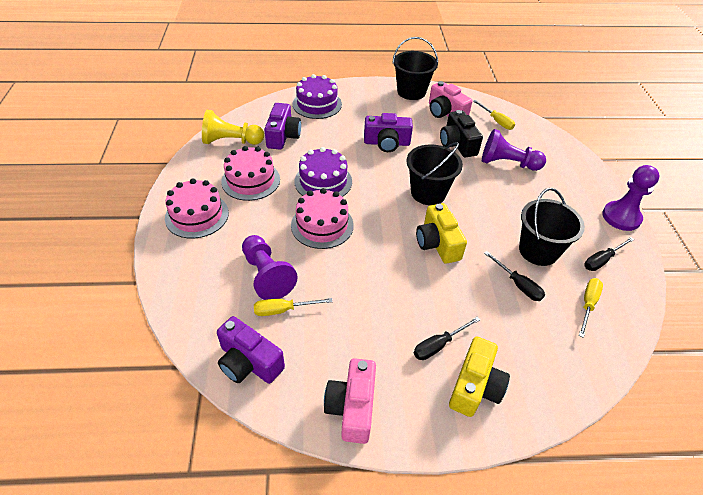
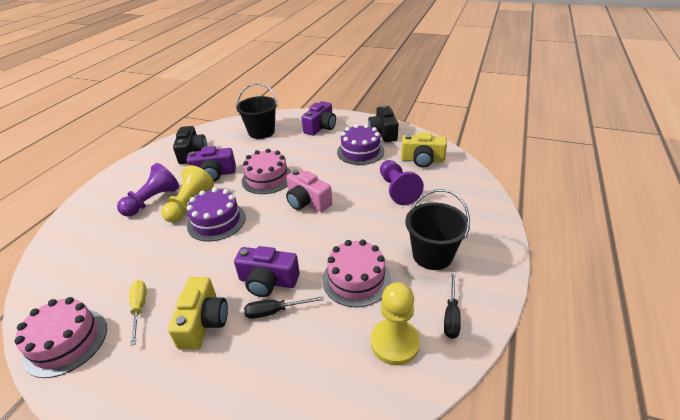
black bucket: [392,37,438,100] [407,142,463,205] [519,188,585,266] = 3 -> [236,83,278,139] [405,189,470,270] = 2
black camera: [440,110,483,158] = 1 -> [173,126,207,164] [368,105,398,142] = 2
black screwdriver: [414,317,480,360] [484,251,545,301] [584,237,634,271] = 3 -> [244,296,324,319] [444,272,461,339] = 2
pink camera: [324,358,376,444] [429,81,472,118] = 2 -> [286,169,332,212] = 1
purple pawn: [242,235,298,300] [482,129,546,171] [602,165,659,231] = 3 -> [117,163,179,217] [380,160,424,205] = 2
yellow pawn: [202,110,264,145] = 1 -> [161,165,214,223] [371,282,420,365] = 2
yellow screwdriver: [254,298,333,316] [473,100,515,130] [579,278,603,338] = 3 -> [129,280,146,346] = 1

